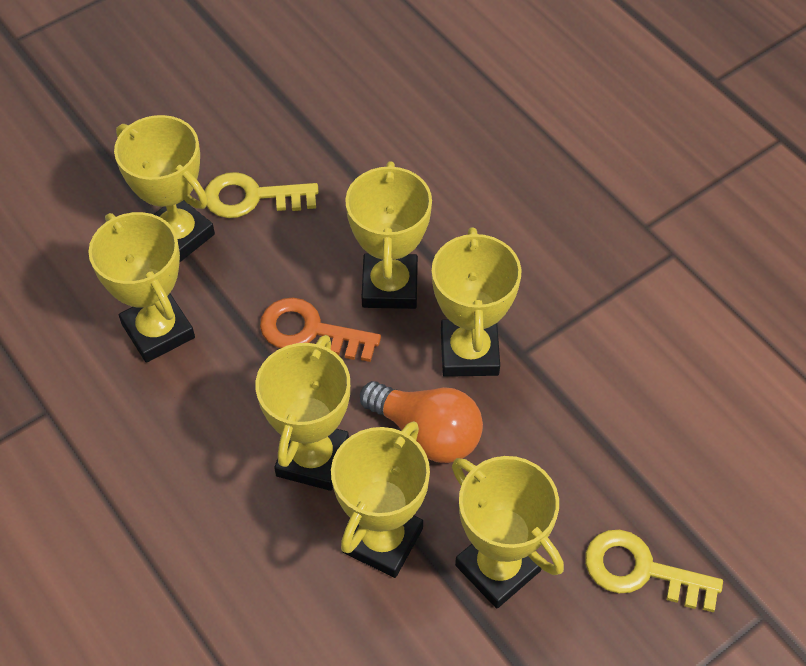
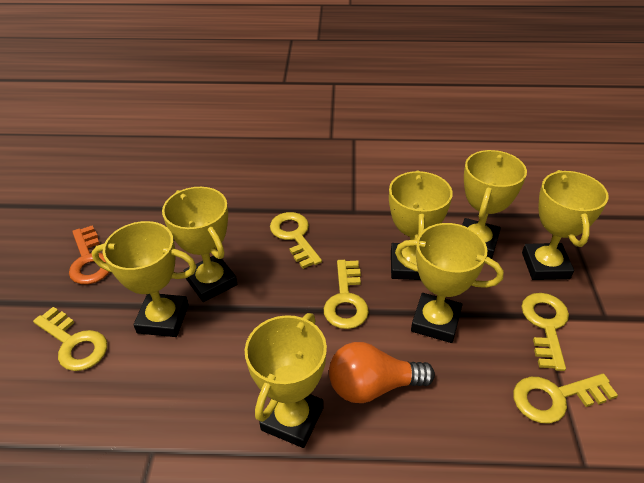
yellow key: [205,172,319,218] [585,530,723,612] = 2 -> [33,307,107,371] [270,212,322,269] [324,260,369,329] [513,374,618,424] [521,293,569,371] = 5

